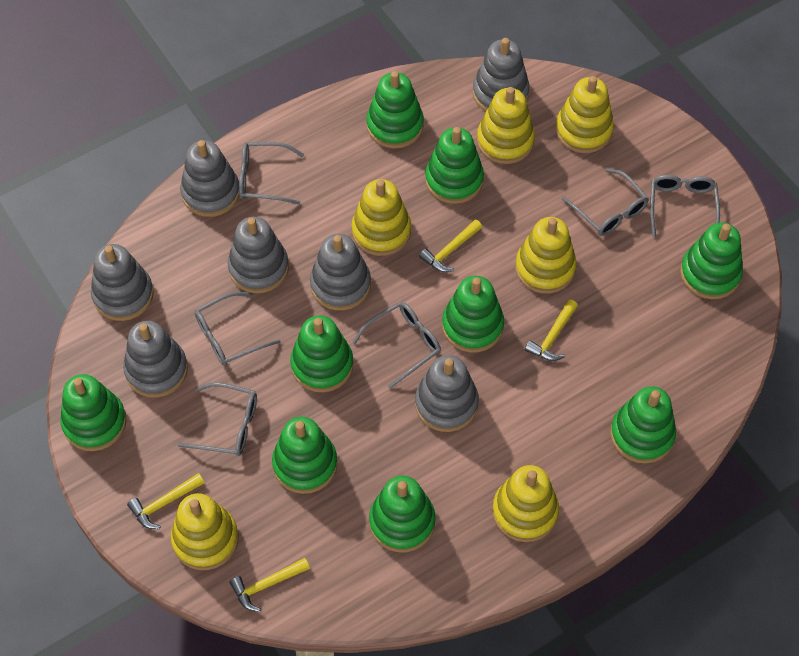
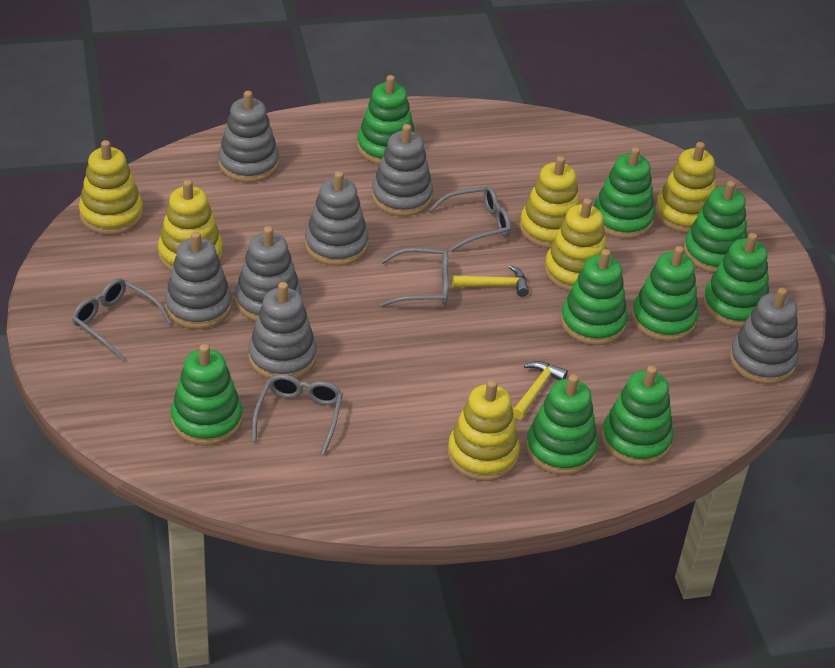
grey glasses: [178,382,257,456] [195,292,281,366] [239,142,304,205] [352,302,441,388] [561,168,649,236] [650,175,720,237] = 6 -> [72,278,172,360] [252,374,343,455] [380,248,448,307] [429,186,511,251] = 4
yellow hammer: [127,473,205,529] [229,558,310,612] [419,220,482,272] [525,299,578,361] = 4 -> [452,265,529,297] [513,361,568,419] = 2

